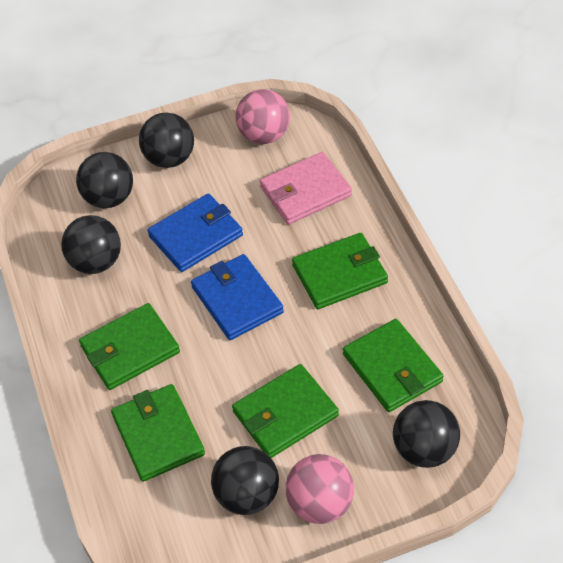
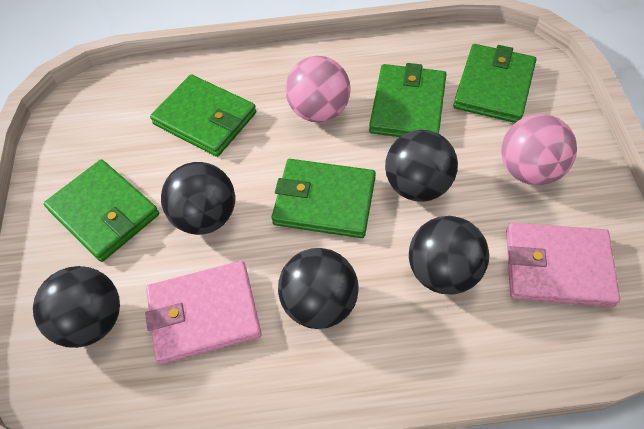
blue wallet: [147,194,243,272] [191,254,284,340] = 2 -> none = 0
pink wallet: [260,152,352,224] = 1 -> [145,261,262,365] [506,223,620,307] = 2

